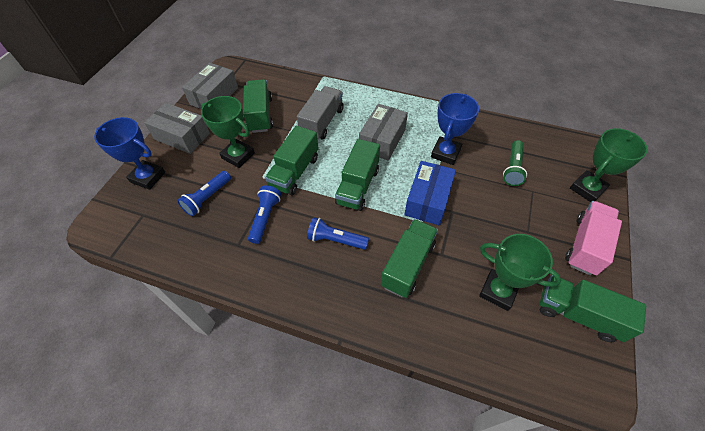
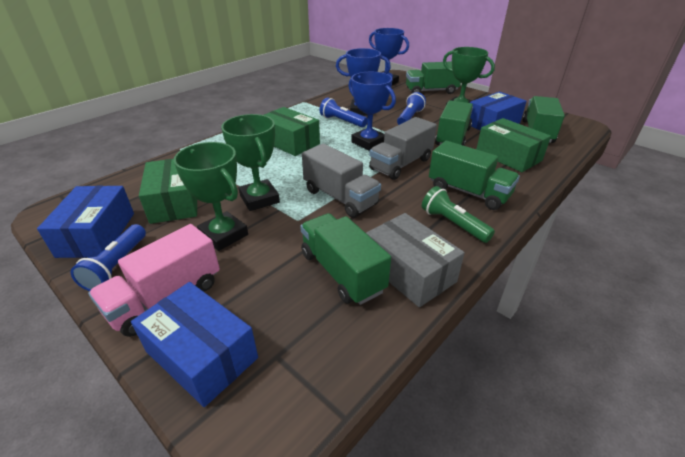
blue box: [404,161,456,225] = 1 -> [37,186,134,258] [131,282,258,407] [470,92,527,131] = 3
blue trophy: [94,117,165,190] [431,93,479,165] = 2 -> [336,48,391,116] [349,72,396,151] [369,28,409,85] = 3
green box: none = 0 -> [139,159,197,224] [264,107,320,156] [476,118,551,172] = 3
grey box: [144,103,210,154] [182,63,238,109] [359,104,408,161] = 3 -> [366,213,465,307] = 1
grey truck: [297,86,344,140] = 1 -> [302,144,381,217] [369,117,437,180] = 2

